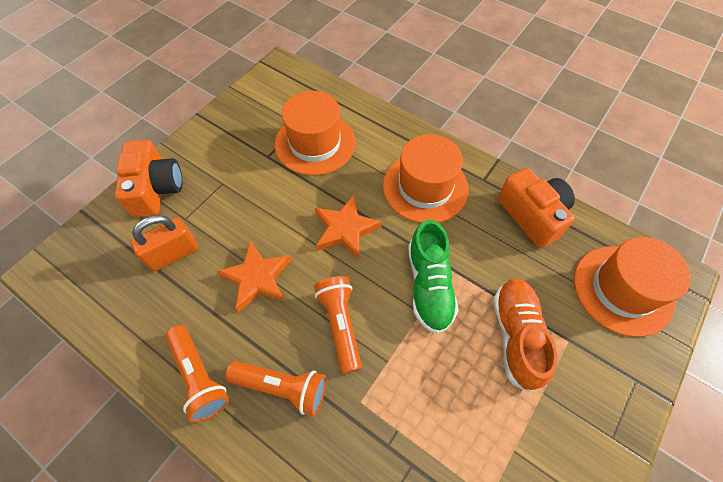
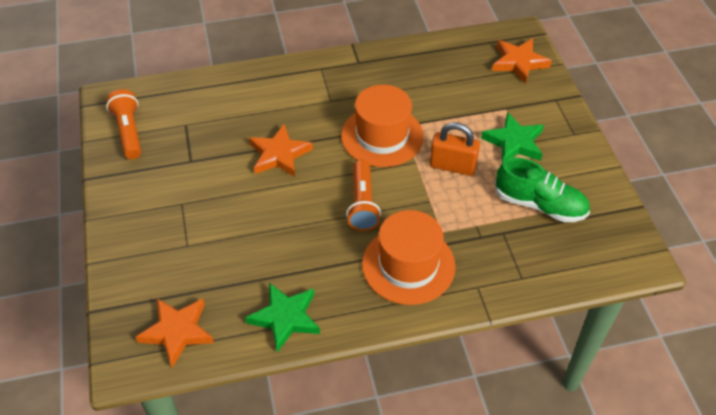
green star: none = 0 -> [245,282,320,352] [481,112,544,163] = 2
orange camera: [115,140,183,217] [498,168,575,248] = 2 -> none = 0
orange flashlight: [165,325,229,422] [225,361,326,416] [314,276,362,374] = 3 -> [106,89,141,159] [346,160,381,231] = 2
orange hat: [275,91,355,176] [383,134,469,223] [574,237,691,337] = 3 -> [341,85,424,167] [362,210,456,305] = 2
orange shoe: [493,278,558,392] = 1 -> none = 0
orange star: [217,241,291,312] [315,195,382,259] = 2 -> [136,299,214,367] [249,124,313,177] [492,38,552,84] = 3

